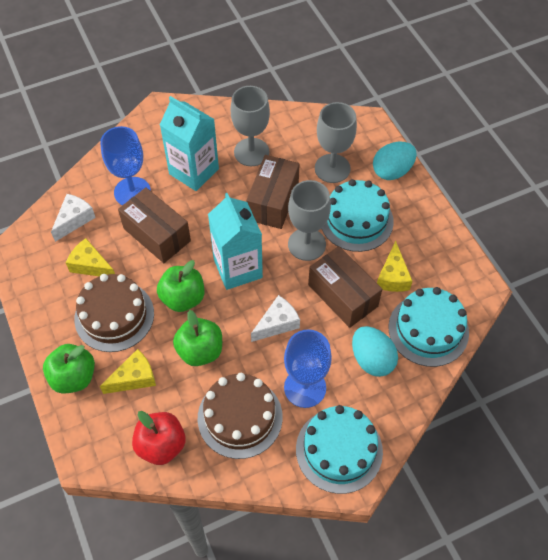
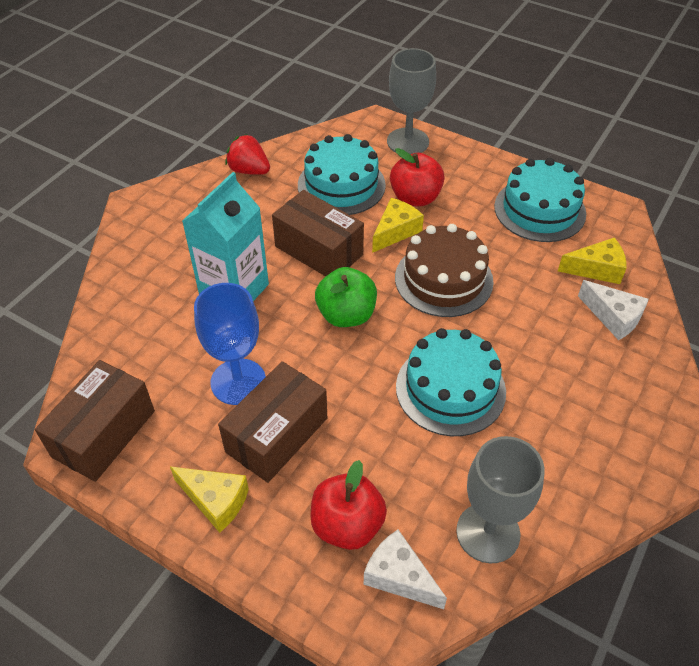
blue goblet: [100,126,151,205] [284,330,332,408] = 2 -> [194,283,266,405] = 1
brown cake: [74,274,154,352] [198,373,283,459] = 2 -> [395,224,494,317] = 1
green apple: [43,344,95,394] [157,260,204,312] [173,310,222,366] = 3 -> [315,267,377,327] = 1
grey goblet: [230,86,270,166] [288,180,331,261] [315,102,357,183] = 3 -> [387,48,436,154] [456,436,545,564] = 2
red apple: [132,411,186,465] = 1 -> [311,460,387,550] [390,148,445,206] = 2
red strawberry: none = 0 -> [225,134,270,175] = 1
turquoise carton: [160,96,219,191] [208,193,263,290] = 2 -> [182,172,269,301] = 1
turquoise egg: [352,326,398,377] [373,142,417,180] = 2 -> none = 0

